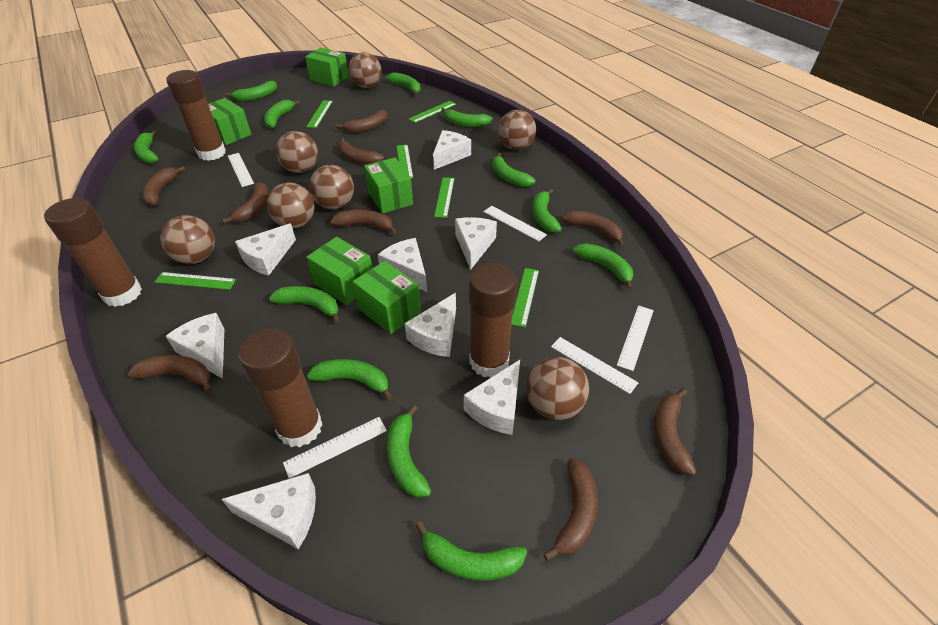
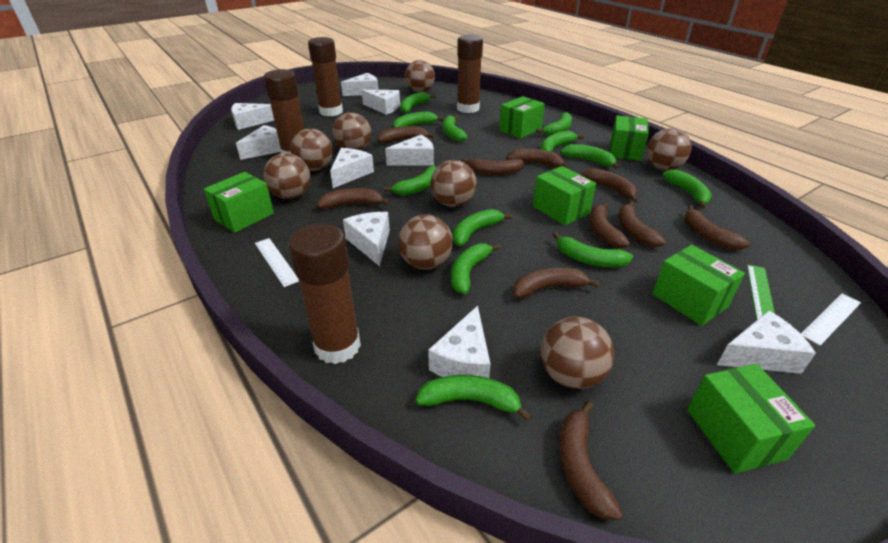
brown ball: [160,215,215,264] [267,182,314,229] [276,131,318,173] [309,165,354,209] [349,52,382,88] [498,110,536,150] [526,357,589,420] = 7 -> [263,153,311,199] [290,128,333,171] [332,112,372,150] [398,214,453,270] [405,60,435,93] [431,160,477,207] [540,317,614,389] [646,128,692,171] = 8
brown banana: [128,355,212,393] [142,166,185,206] [222,182,269,224] [330,210,397,234] [336,110,388,133] [338,138,384,164] [543,458,598,561] [561,211,625,247] [654,388,696,476] = 9 -> [317,188,390,209] [377,126,435,143] [461,158,524,175] [506,149,569,169] [513,268,600,298] [559,401,623,520] [581,168,638,203] [590,202,630,248] [618,201,666,247] [684,205,750,250] = 10
green box: [208,98,251,145] [305,48,349,87] [306,237,372,305] [353,261,421,334] [364,158,413,214] = 5 -> [204,172,274,233] [499,96,545,139] [533,166,596,226] [610,116,649,161] [652,245,745,326] [687,364,815,474] = 6
green ruler: [155,272,236,290] [306,100,333,128] [397,145,413,179] [409,101,456,123] [434,177,455,218] [512,268,539,327] = 6 -> [747,265,775,320] = 1
white cheese: [166,313,224,379] [221,473,316,549] [235,223,296,275] [378,238,427,292] [404,293,456,357] [433,130,471,170] [455,217,497,270] [464,360,520,435] = 8 -> [231,103,274,130] [236,125,280,160] [330,148,374,188] [341,73,379,96] [343,212,390,266] [361,90,400,115] [385,135,434,166] [428,306,490,378] [717,310,816,374] = 9
white ruler: [228,153,254,187] [283,417,387,479] [484,206,547,241] [551,337,638,394] [617,305,654,371] = 5 -> [255,238,299,287] [801,293,861,346] = 2

